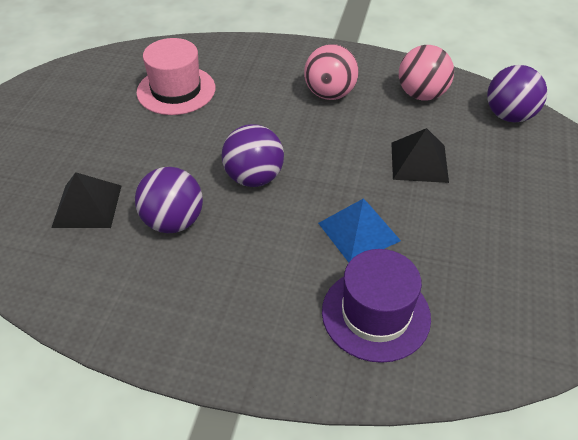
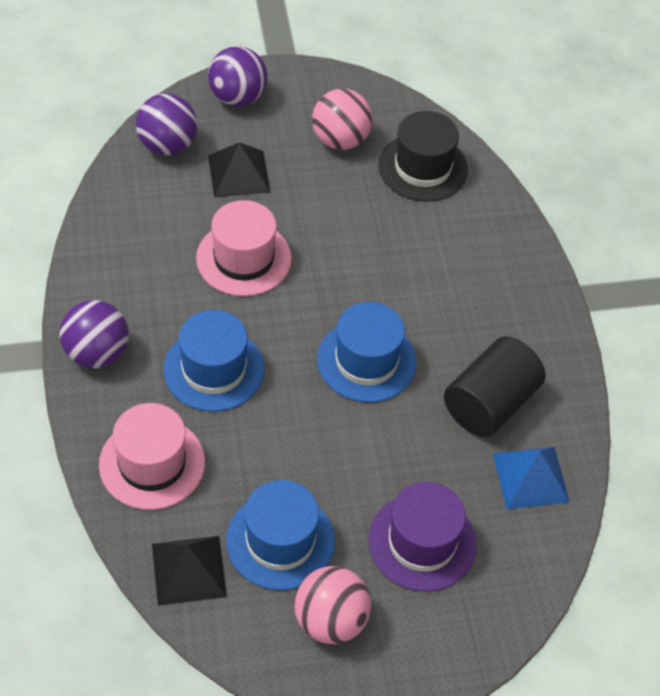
black cylinder: none = 0 -> [444,336,546,437] = 1
black hat: none = 0 -> [378,111,468,202] = 1
blue hat: none = 0 -> [163,310,264,412] [226,480,335,591] [317,302,417,403] = 3
pink hat: [136,38,215,115] = 1 -> [99,403,205,510] [196,200,292,296] = 2

